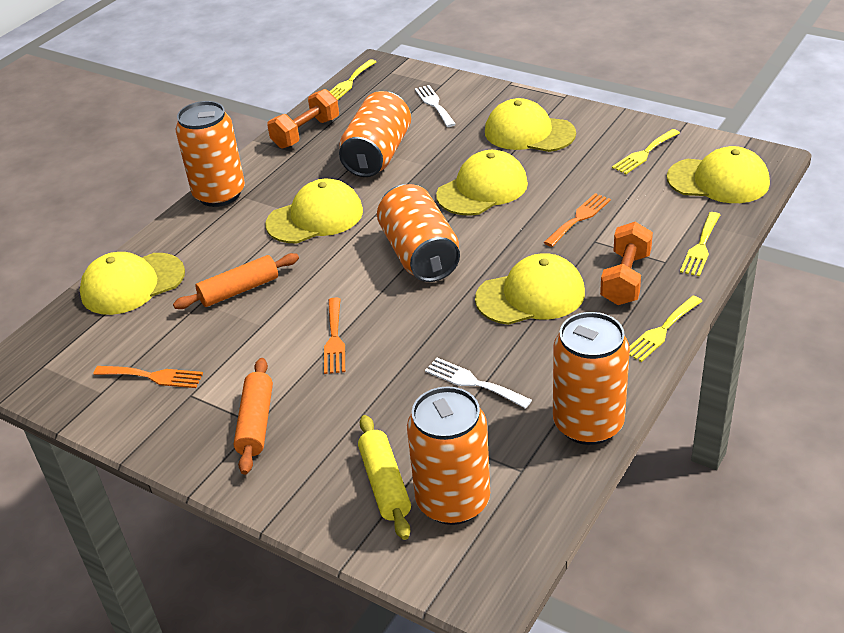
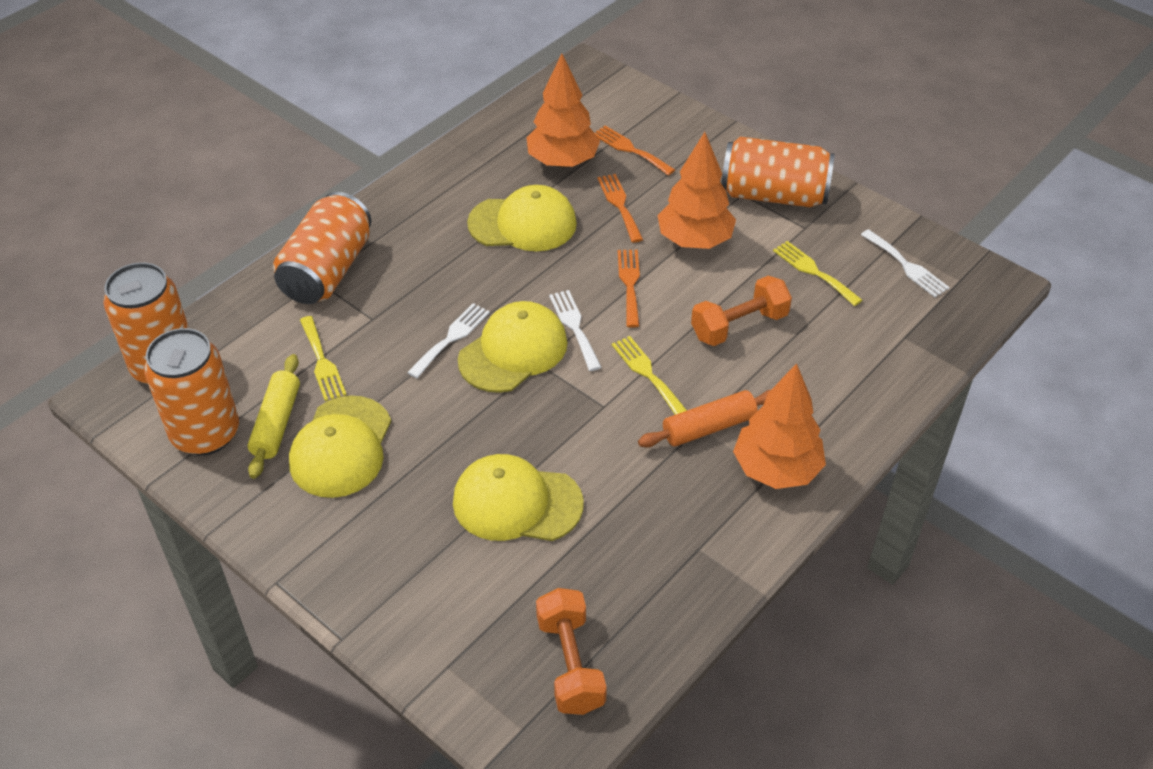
orange can: [176,101,245,207] [339,91,411,177] [377,184,460,282] [407,386,490,525] [553,312,630,445] = 5 -> [103,262,189,384] [144,328,239,456] [273,192,371,304] [722,137,835,207] = 4
orange rolling pin: [173,253,299,309] [234,358,273,475] = 2 -> [638,390,770,448] = 1
orange tree: none = 0 -> [526,54,600,168] [658,132,736,249] [733,363,826,489] = 3
white fork: [415,85,456,127] [425,358,532,409] = 2 -> [407,303,490,378] [549,290,601,371] [861,229,950,297] = 3
yellow cap: [80,252,185,315] [265,179,363,243] [436,150,528,216] [475,253,585,325] [485,98,576,152] [667,146,770,203] = 6 -> [289,396,391,498] [453,454,584,541] [458,301,568,393] [467,185,577,251] = 4
yellow fork: [329,59,376,100] [612,129,680,174] [629,296,702,362] [680,212,720,277] = 4 -> [300,316,346,401] [612,336,687,415] [773,241,863,306] = 3

